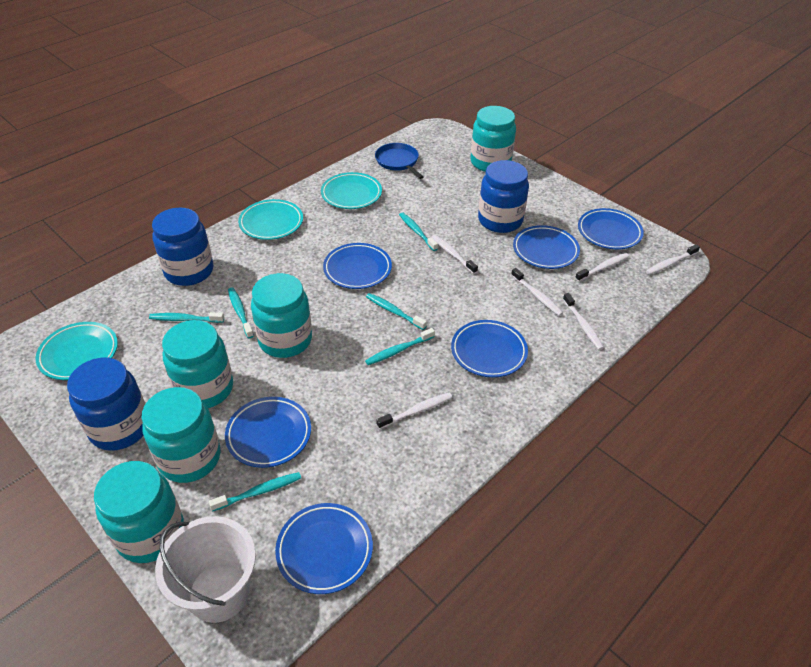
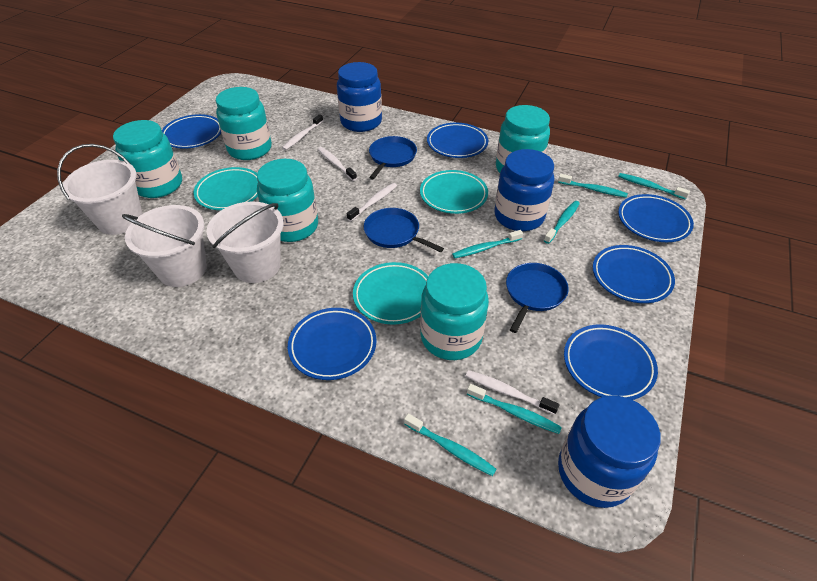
blue pan: [375,143,423,179] = 1 -> [364,208,444,252] [369,136,417,179] [506,263,569,333] = 3
white bucket: [155,516,256,623] = 1 -> [57,144,143,235] [122,205,207,287] [207,202,284,283] = 3
white toothbrush: [376,392,453,429] [432,235,478,274] [511,268,563,316] [563,293,604,350] [575,253,629,281] [646,244,700,275] = 6 -> [282,114,323,150] [318,147,357,181] [347,183,397,221] [466,370,559,415] = 4

